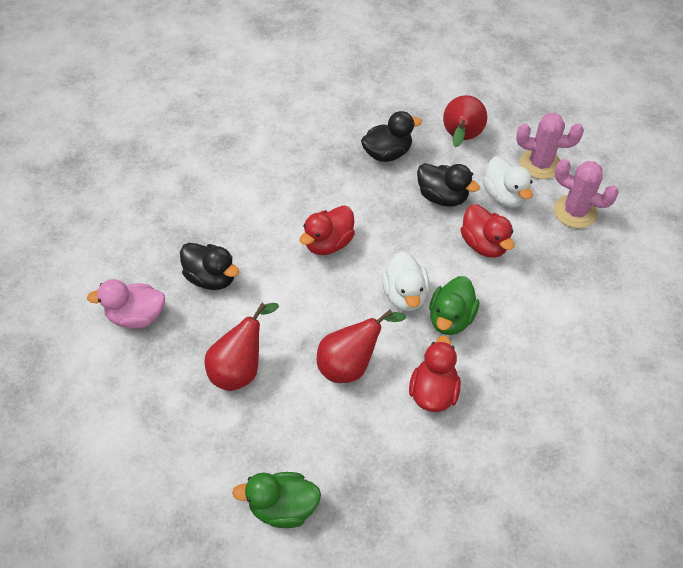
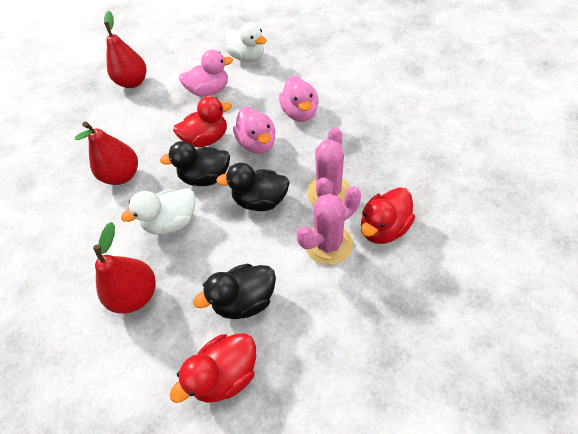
green duck: [232,472,321,528] [429,276,480,335] = 2 -> none = 0
pink duck: [87,279,165,329] = 1 -> [179,50,233,97] [233,107,276,154] [279,76,319,122] = 3

